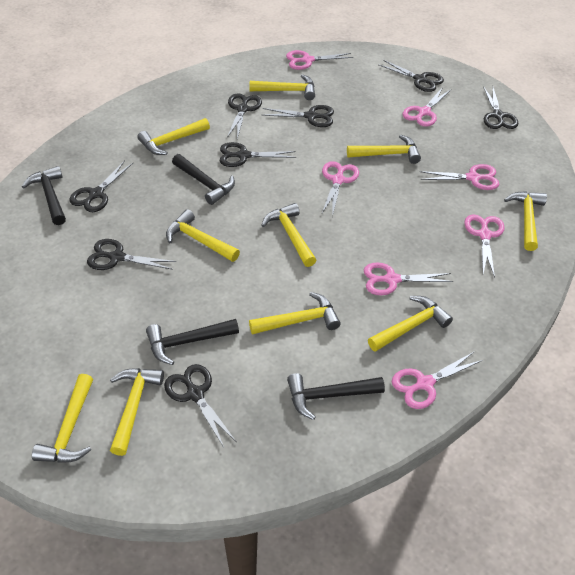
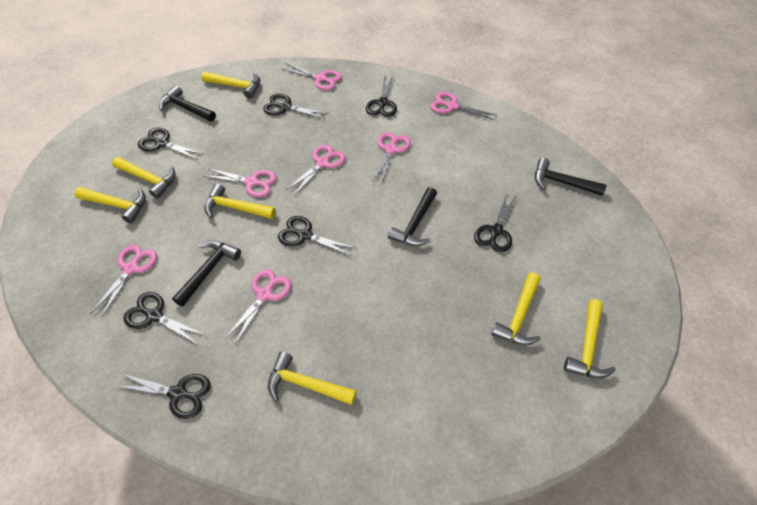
black scissors: [69,160,133,212] [87,239,176,270] [164,364,236,447] [220,142,296,167] [227,93,262,139] [262,105,334,127] [378,60,444,92] [483,86,519,129] = 8 -> [116,374,210,419] [123,292,207,344] [138,128,203,160] [263,94,329,119] [278,216,357,256] [366,75,397,117] [474,194,517,253] = 7
yellow hammer: [32,374,93,463] [110,368,164,456] [137,118,210,155] [166,209,240,262] [249,292,341,335] [250,74,315,100] [261,203,316,267] [347,135,421,164] [368,296,453,352] [504,191,547,251] = 10 -> [75,187,146,223] [112,157,176,199] [201,72,260,99] [204,184,276,219] [268,351,357,405] [491,273,541,345] [564,299,616,378] = 7

